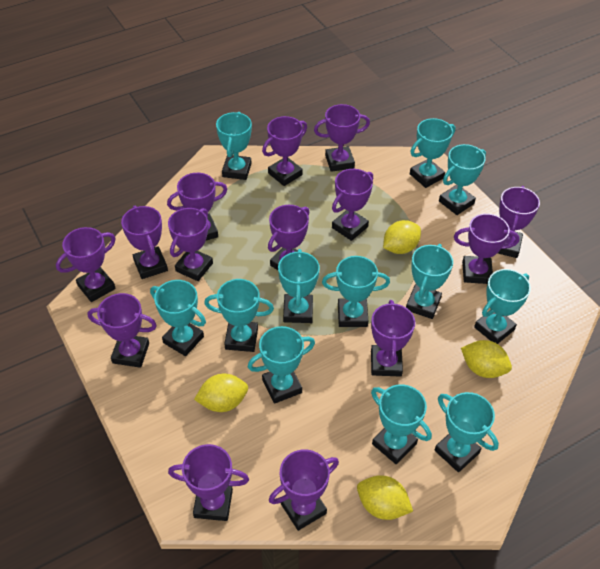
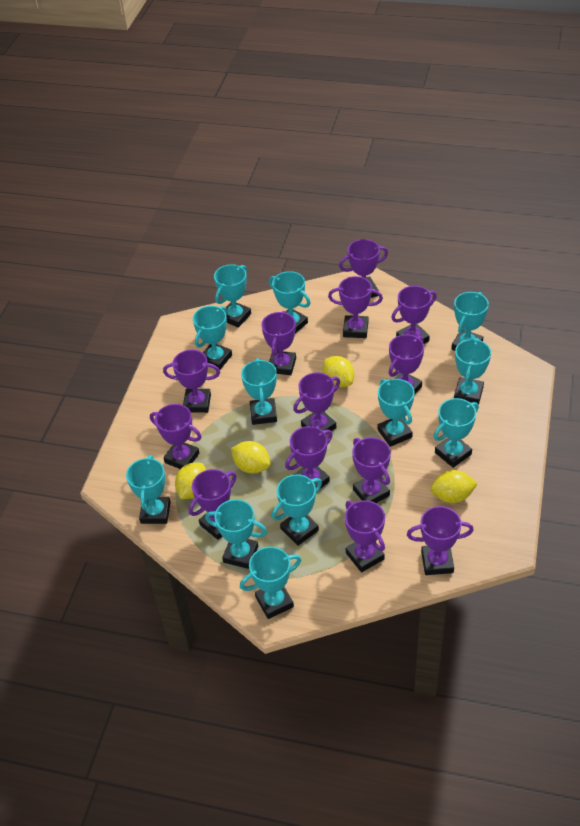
purple trophy: [56,227,116,302] [88,293,157,368] [121,206,168,279] [167,173,228,240] [168,208,213,281] [168,444,249,521] [262,116,307,186] [268,205,310,270] [269,449,339,531] [314,104,370,172] [332,169,373,241] [371,300,415,377] [454,214,520,284] [498,186,540,258] = 14 -> [150,404,201,469] [163,350,220,413] [189,469,237,540] [261,311,296,375] [285,426,333,489] [293,372,340,434] [328,276,383,338] [339,239,388,298] [345,500,385,572] [352,437,391,503] [389,334,424,395] [391,286,437,344] [407,506,474,575] = 13

